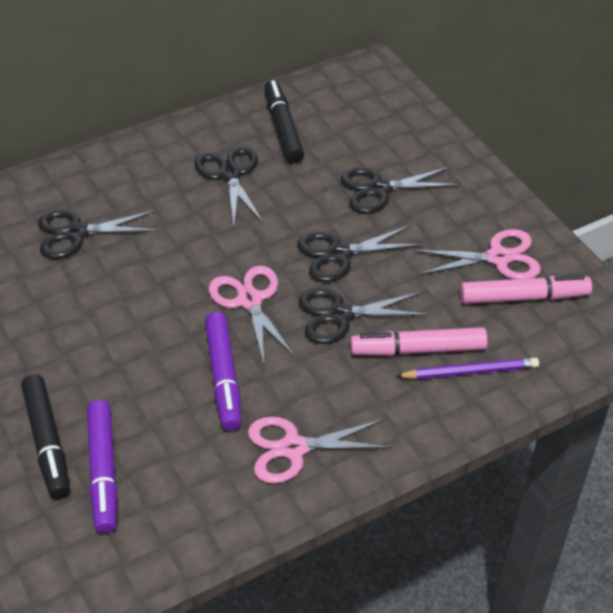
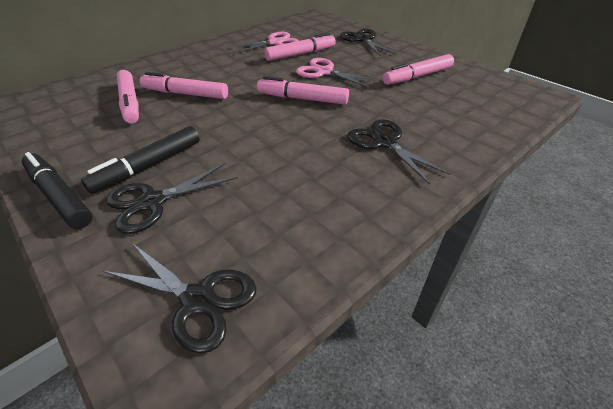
black scissors: [38,210,159,259] [194,146,264,225] [297,225,423,282] [298,288,430,344] [340,166,460,213] = 5 -> [103,243,257,353] [106,163,238,234] [340,29,396,56] [348,119,451,185] = 4
pink marker: [350,327,488,356] [460,275,592,304] = 2 -> [117,70,139,124] [140,72,228,99] [257,76,349,105] [264,33,336,61] [383,54,454,85] = 5
pink scissors: [209,266,296,364] [248,417,392,484] [414,229,541,279] = 3 -> [228,32,299,54] [296,58,378,88] = 2
purple marker: [87,400,117,533] [205,312,242,430] = 2 -> none = 0
purple pencil: [397,357,539,379] = 1 -> none = 0

